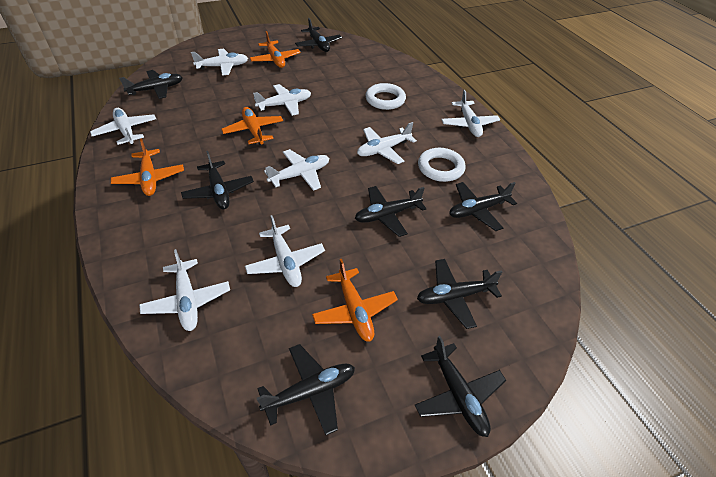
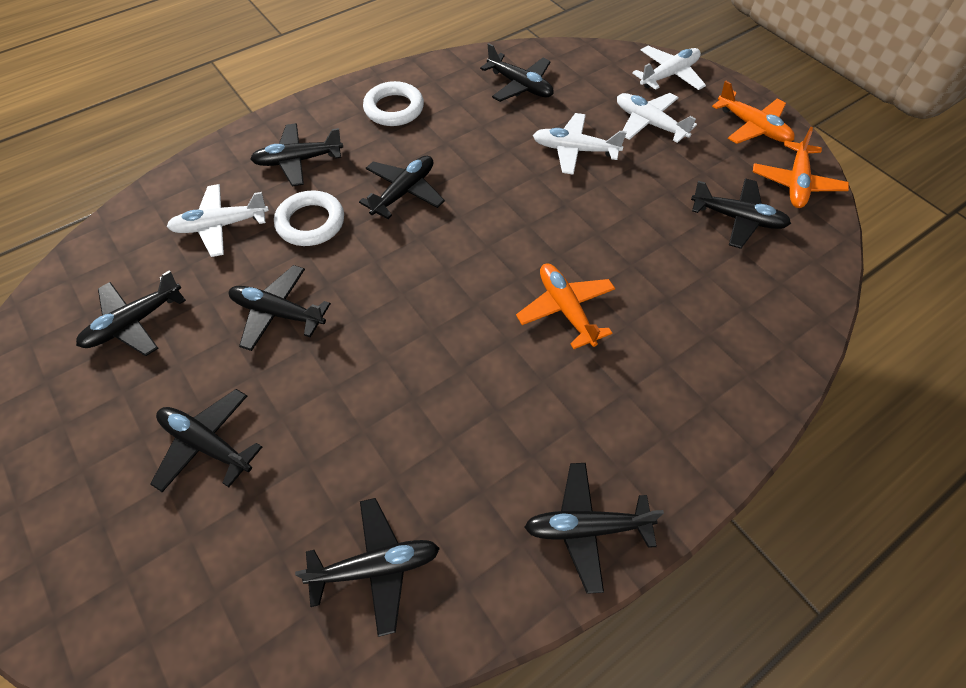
black plane: [119,70,183,99] [181,151,254,209] [257,344,355,435] [295,18,342,52] [355,186,426,237] [415,336,506,437] [417,259,502,329] [449,182,517,231] = 8 -> [76,270,186,356] [150,389,262,492] [229,265,331,351] [250,123,343,186] [295,498,440,637] [359,156,445,219] [480,43,554,102] [524,463,664,594] [691,178,791,249] = 9
orange plane: [111,138,184,196] [221,107,283,145] [250,31,301,68] [312,259,398,342] = 4 -> [516,263,615,349] [712,81,795,144] [753,127,849,208] = 3
white plane: [90,108,156,145] [139,249,230,331] [191,49,248,76] [245,215,325,287] [253,84,311,116] [264,149,329,191] [357,122,417,164] [441,90,500,137] = 8 -> [167,184,269,257] [533,113,627,175] [617,93,697,143] [632,46,706,90] = 4

